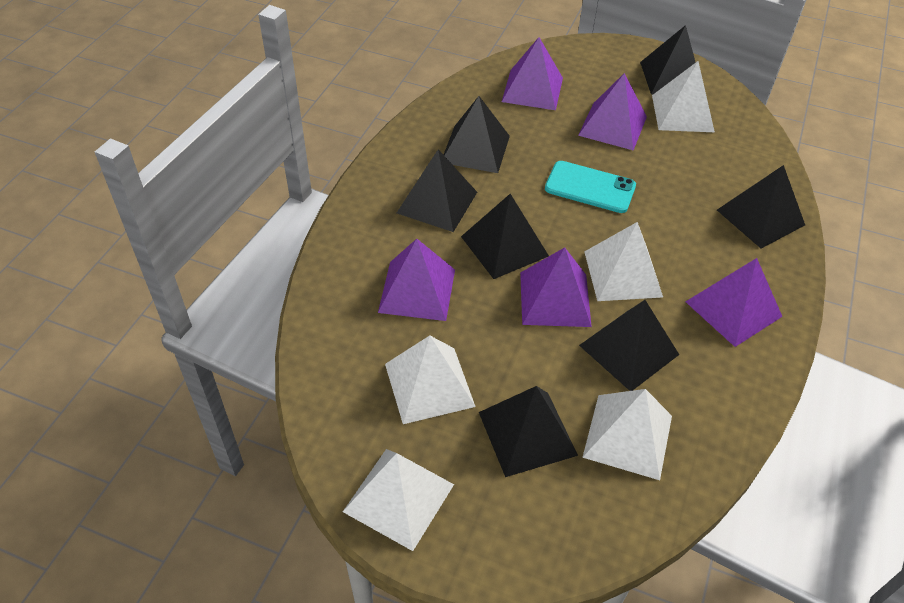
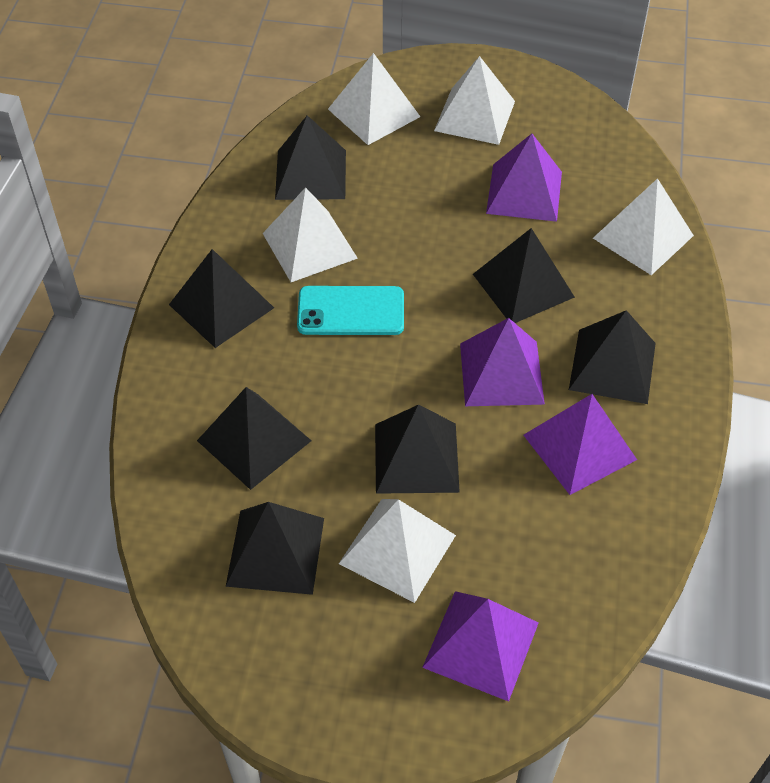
purple pyramid: [378,239,455,321] [502,37,563,110] [520,247,592,327] [578,73,647,150] [685,258,782,347] = 5 -> [422,591,538,702] [460,318,545,406] [486,134,562,222] [524,394,637,495] = 4

